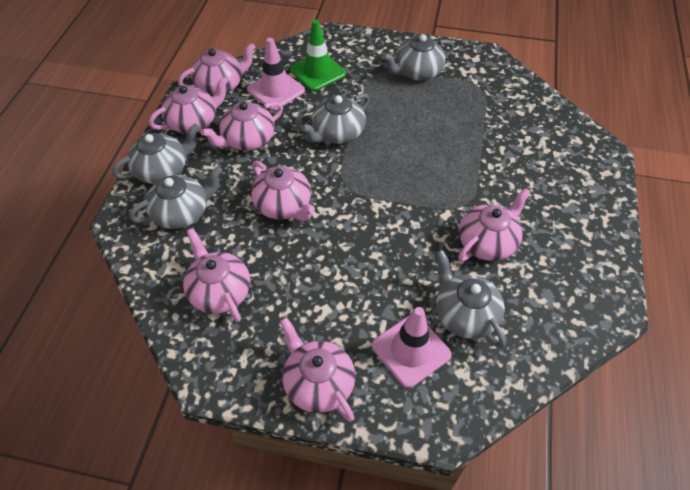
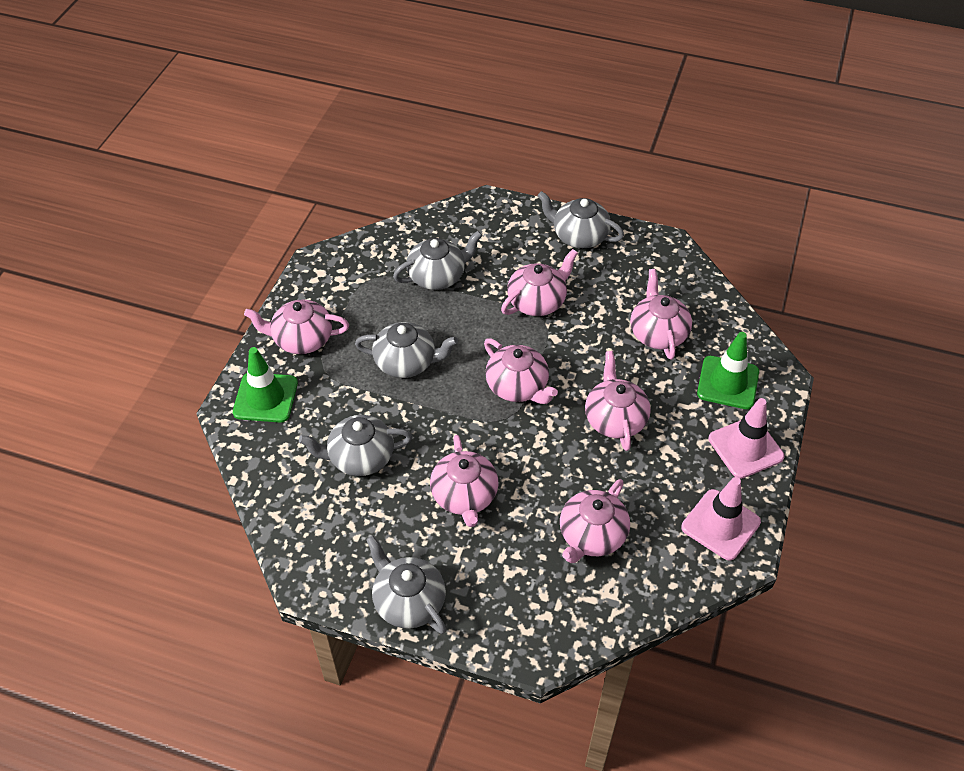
green traffic cone: [290,19,346,91] = 1 -> [233,347,298,423] [697,332,759,409] = 2

